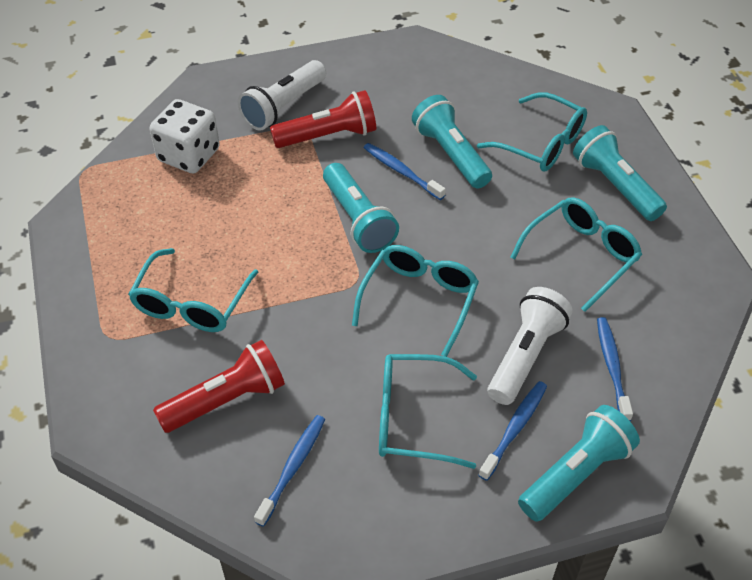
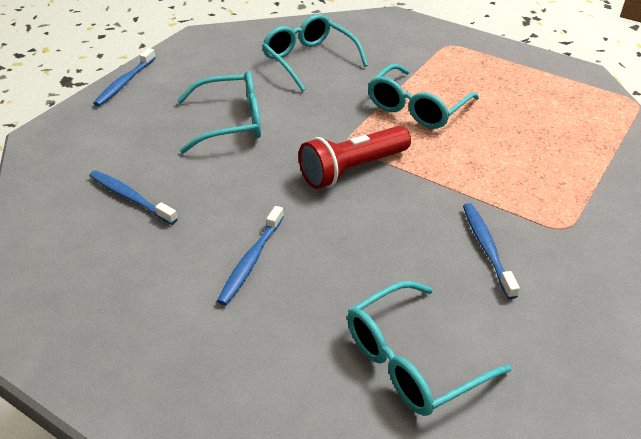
red flashlight: [153,340,285,433] [270,90,376,148] = 2 -> [299,126,411,189] = 1
turquoise flashlight: [323,163,399,253] [412,95,492,189] [518,405,640,522] [573,125,667,221] = 4 -> none = 0
turquoise glasses: [128,248,259,332] [352,245,479,357] [379,354,477,469] [477,92,587,172] [510,197,642,312] = 5 -> [177,71,261,153] [262,14,368,91] [347,281,512,416] [368,64,479,129] = 4
white dice: [150,99,220,173] = 1 -> none = 0
white flashlight: [238,60,326,131] [487,287,572,405] = 2 -> none = 0

